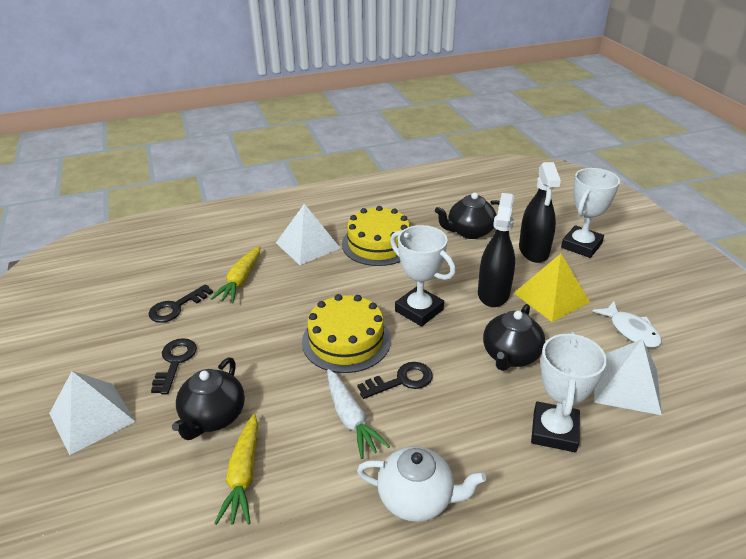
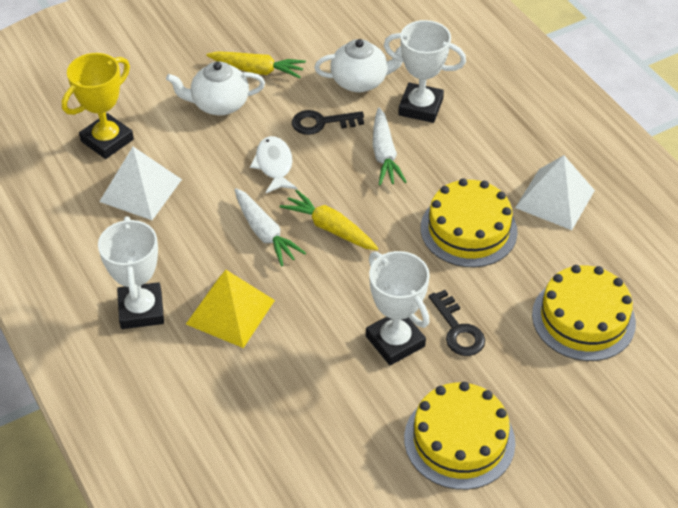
black key: [149,284,213,323] [151,338,197,394] [357,362,433,399] = 3 -> [292,110,364,135] [429,290,485,356] = 2
black spray bottle: [478,193,515,307] [519,162,561,263] = 2 -> none = 0
black teapot: [172,357,245,440] [435,193,500,239] [483,304,545,371] = 3 -> none = 0
white carrot: [327,369,390,459] = 1 -> [234,188,306,266] [373,108,407,185] = 2
white pyramid: [49,371,136,455] [276,204,340,265] [594,339,662,415] = 3 -> [99,147,182,220] [515,155,595,230] = 2
white teapot: [357,446,486,522] = 1 -> [166,62,265,116] [314,39,403,92] = 2
yellow cake: [302,294,391,373] [342,206,410,266] = 2 -> [404,382,515,490] [421,178,518,267] [532,265,636,361] = 3
yellow trophy: none = 0 -> [62,53,134,159] = 1

